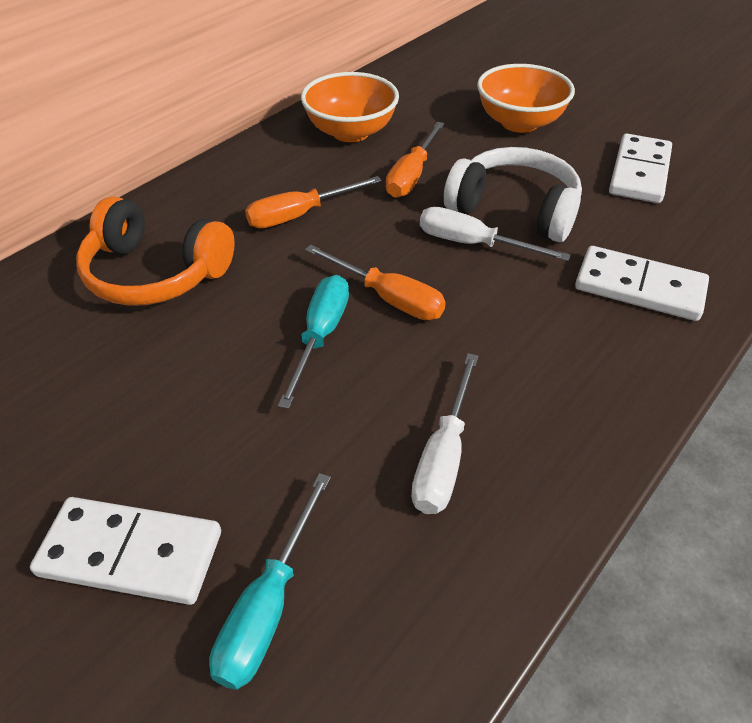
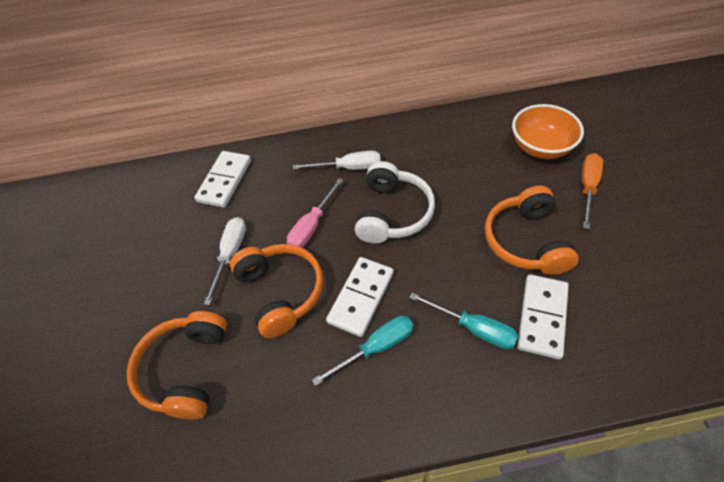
orange bowl: [301,72,399,142] [477,64,575,133] = 2 -> [512,104,584,159] = 1
orange headphones: [76,196,235,306] = 1 -> [127,311,227,419] [230,244,323,338] [485,186,579,275] = 3
orange screwdriver: [245,176,382,228] [305,245,446,320] [386,122,444,198] = 3 -> [582,153,603,229] = 1
pink screwdriver: none = 0 -> [287,178,343,248] = 1

